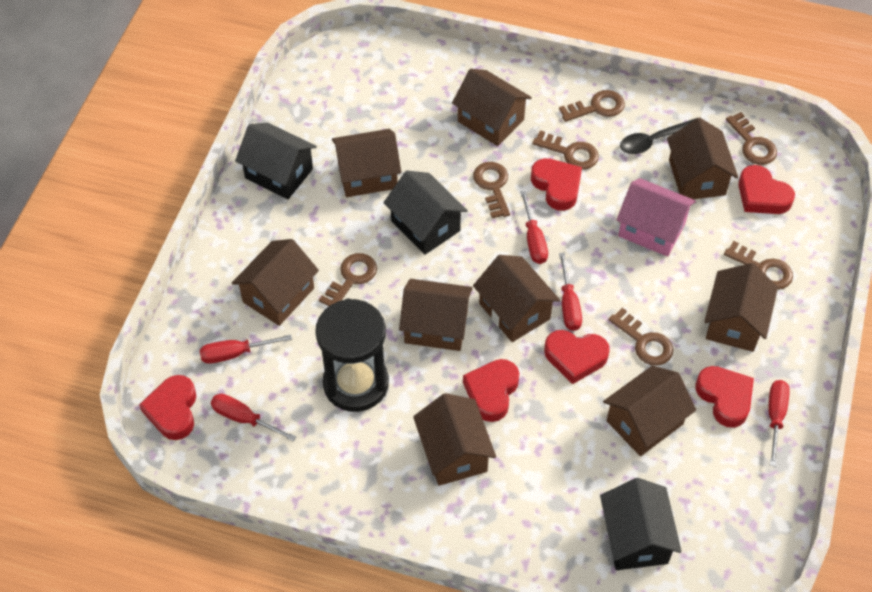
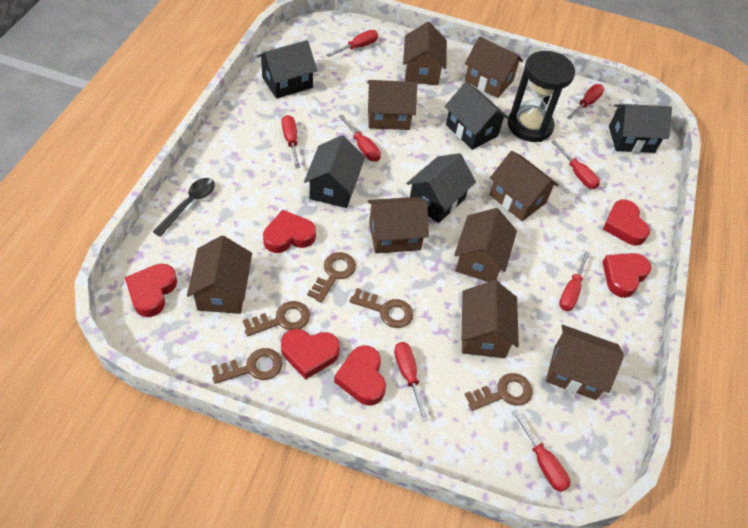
black house: [235,123,317,199] [384,171,468,255] [600,478,682,570] = 3 -> [257,40,317,99] [304,135,365,208] [406,153,476,223] [445,82,509,150] [609,104,672,153] = 5
brown key: [319,253,377,307] [473,162,510,218] [532,130,599,170] [559,90,625,122] [608,308,673,366] [724,241,793,290] [726,112,777,165] = 7 -> [211,348,283,384] [243,301,310,336] [307,252,356,303] [350,288,413,328] [465,373,533,411] = 5
pink house: [616,178,696,257] = 1 -> none = 0
red screwdriver: [200,335,292,364] [211,394,296,442] [520,191,548,264] [559,253,582,331] [768,380,790,467] = 5 -> [282,115,300,168] [327,30,378,57] [339,115,381,162] [394,342,428,422] [512,410,570,492] [551,140,600,189] [559,251,590,311] [567,84,604,120] = 8

